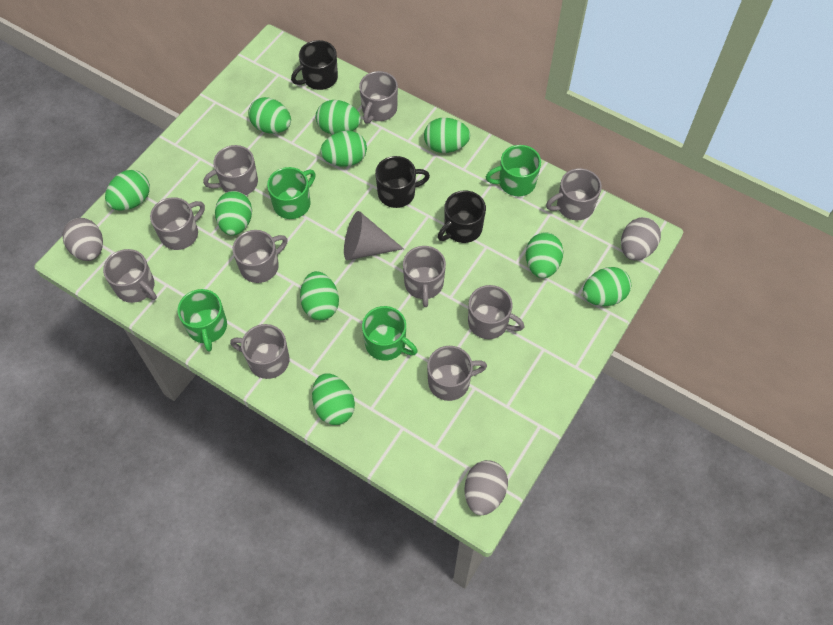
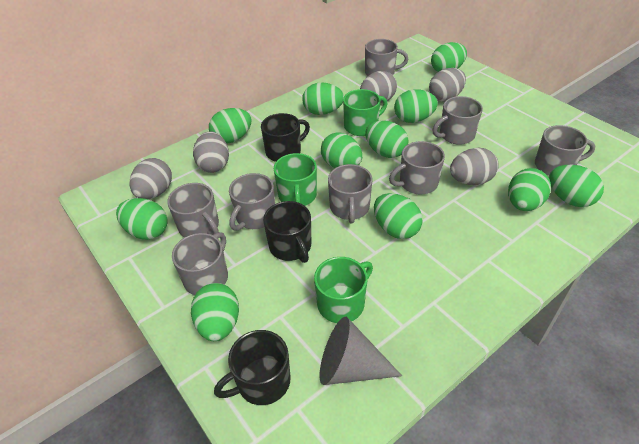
green egg: [105,170,150,211] [215,191,252,236] [248,97,291,134] [300,271,339,320] [312,373,355,425] [316,100,361,135] [320,131,367,167] [424,118,470,153] [526,232,563,278] [583,267,631,306] = 10 -> [116,198,168,240] [191,283,239,341] [209,108,252,144] [302,83,344,115] [321,133,362,168] [365,120,409,158] [374,193,422,239] [394,89,438,123] [431,42,467,72] [508,168,551,211] [549,165,604,207] = 11
green mug: [178,289,227,352] [267,167,316,219] [362,306,418,361] [486,145,541,196] = 4 -> [274,153,317,206] [314,257,373,323] [343,89,387,136] = 3
grey egg: [62,218,103,261] [464,460,508,515] [621,217,661,260] = 3 -> [130,158,172,199] [193,132,229,173] [360,71,397,103] [429,68,466,102] [450,148,499,185] = 5
grey mug: [103,249,157,303] [150,197,205,250] [203,145,258,195] [230,324,289,379] [233,230,288,283] [359,71,398,124] [403,246,446,307] [427,346,487,401] [468,285,525,339] [546,168,602,220] = 10 -> [167,183,219,238] [172,232,228,295] [229,173,275,231] [328,164,372,224] [365,39,409,76] [389,141,445,195] [433,96,483,145] [535,125,595,176] = 8

